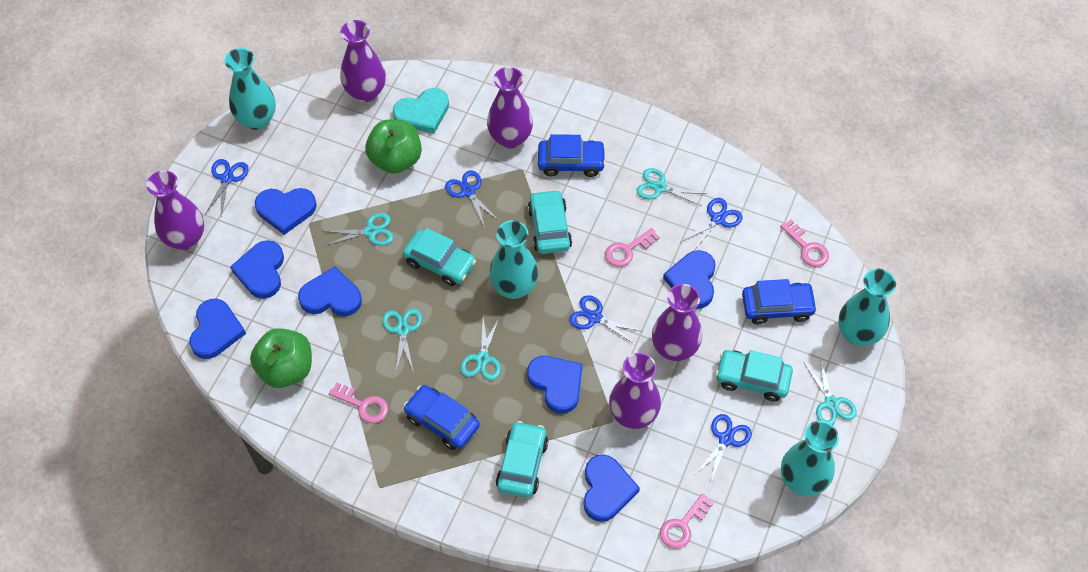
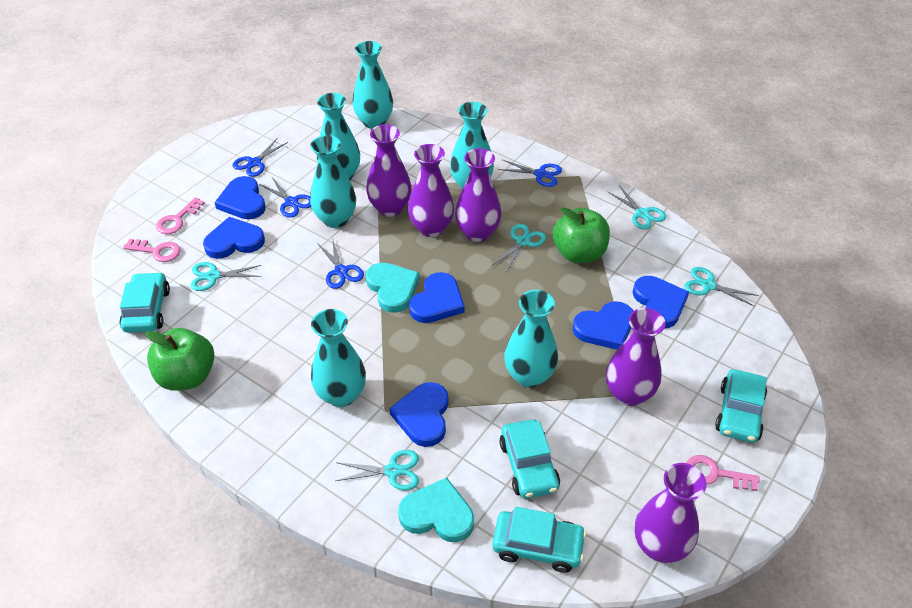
blue car: [403,385,480,450] [538,134,606,177] [742,279,817,324] = 3 -> none = 0
blue heart: [190,299,246,359] [230,240,284,299] [254,188,317,235] [298,266,362,316] [527,356,582,414] [583,454,640,522] [663,250,716,309] = 7 -> [203,217,265,259] [214,176,266,219] [389,382,449,447] [409,272,465,323] [573,301,633,350] [633,276,689,328] = 6
blue scissors: [205,159,248,216] [445,170,499,227] [569,295,643,344] [681,198,743,251] [695,414,752,482] = 5 -> [232,137,288,177] [259,177,311,218] [317,238,364,289] [498,160,562,187] = 4
pink key: [329,383,388,423] [605,228,660,267] [660,493,713,549] [780,220,829,267] = 4 -> [123,239,181,262] [156,197,205,234] [686,455,760,491] = 3
turquoise heart: [393,88,449,133] = 1 -> [365,263,420,313] [398,477,474,542] = 2
turquoise vase: [225,48,276,130] [489,220,538,299] [781,421,839,496] [838,269,896,346] = 4 -> [310,135,356,228] [311,309,366,407] [317,93,360,180] [352,41,393,129] [450,102,494,189] [504,290,558,388] = 6

